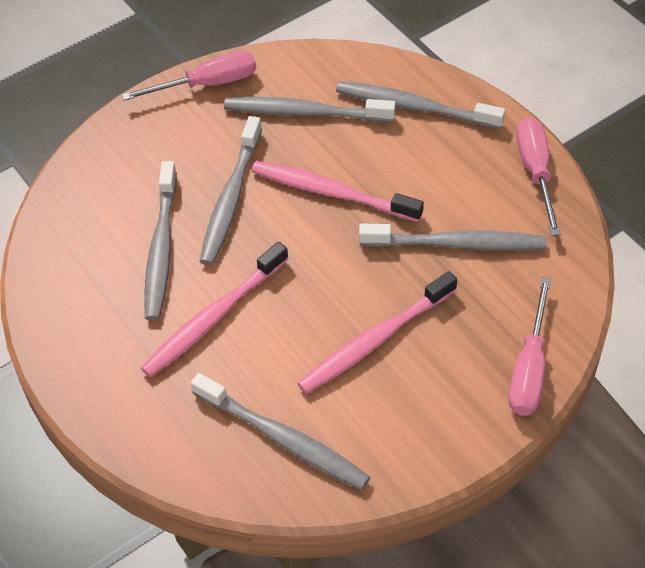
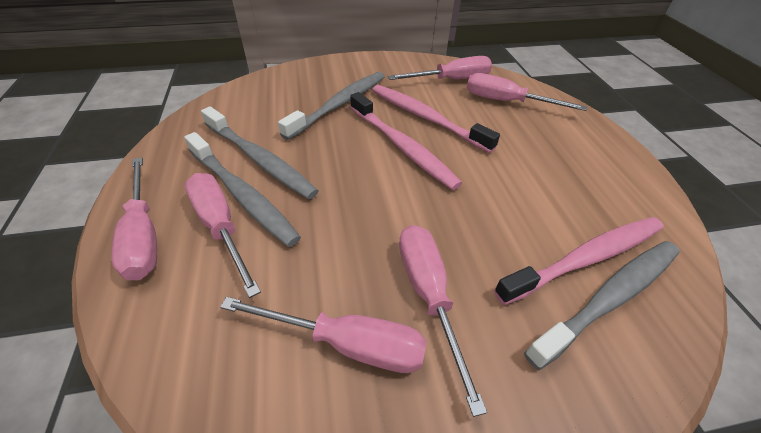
grey toothbrush: [144,161,177,321] [191,373,370,490] [199,116,262,265] [224,97,396,122] [336,81,505,129] [359,223,547,251] = 6 -> [184,132,301,247] [201,107,318,199] [278,72,385,140] [524,241,680,370] = 4
pink screwdriver: [122,51,256,101] [509,277,551,416] [516,117,561,236] = 3 -> [111,157,157,280] [185,173,261,298] [220,297,427,373] [388,56,492,80] [399,225,487,417] [467,73,587,111] = 6

